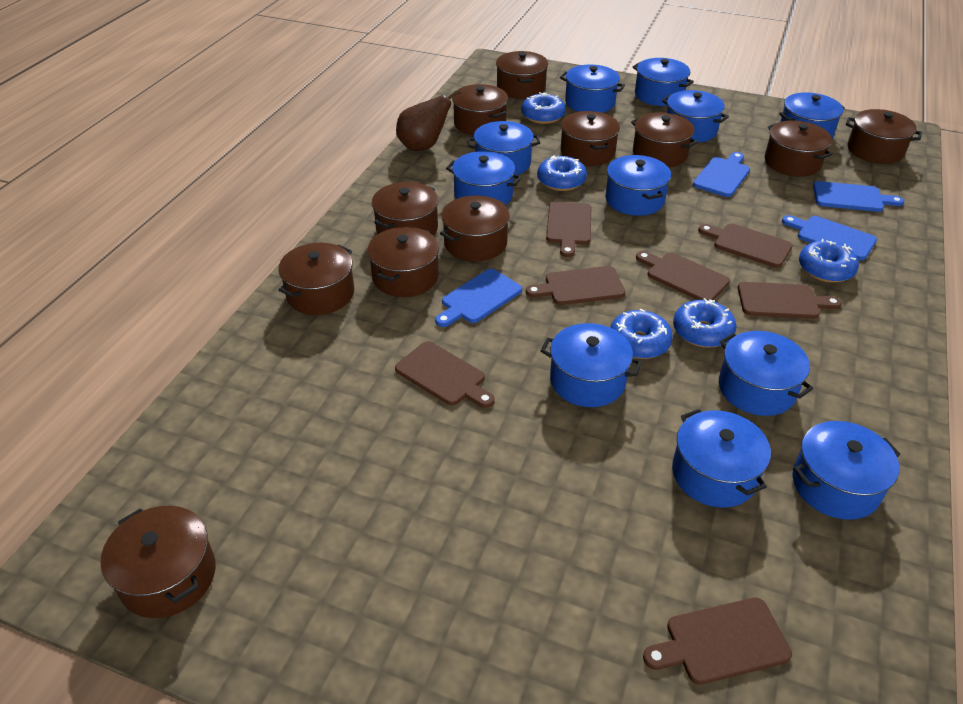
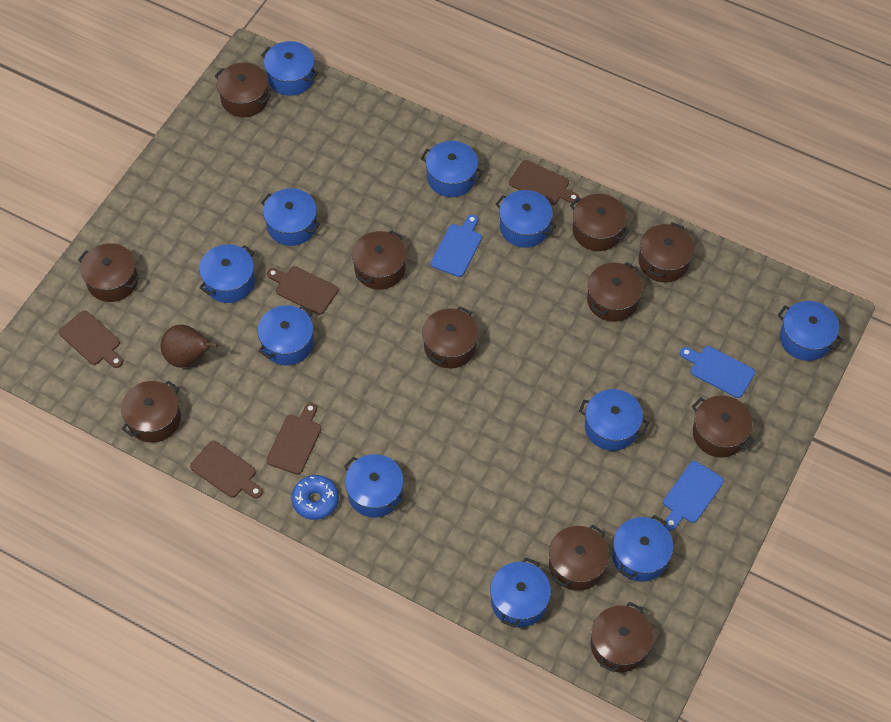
blue cutting board: [435,269,522,327] [693,152,750,197] [782,215,877,260] [813,181,904,212] = 4 -> [431,214,482,277] [663,461,724,530] [680,346,755,398] = 3
blue donut: [521,92,566,124] [537,156,587,191] [610,309,672,359] [673,298,736,348] [799,239,859,283] = 5 -> [291,475,339,520] = 1
brown cutting board: [395,341,495,408] [526,266,625,305] [546,202,591,257] [636,251,730,300] [643,597,792,685] [698,223,793,268] [738,282,842,319] = 7 -> [59,310,123,368] [190,441,263,498] [267,266,338,315] [267,403,321,475] [509,160,580,205] = 5

